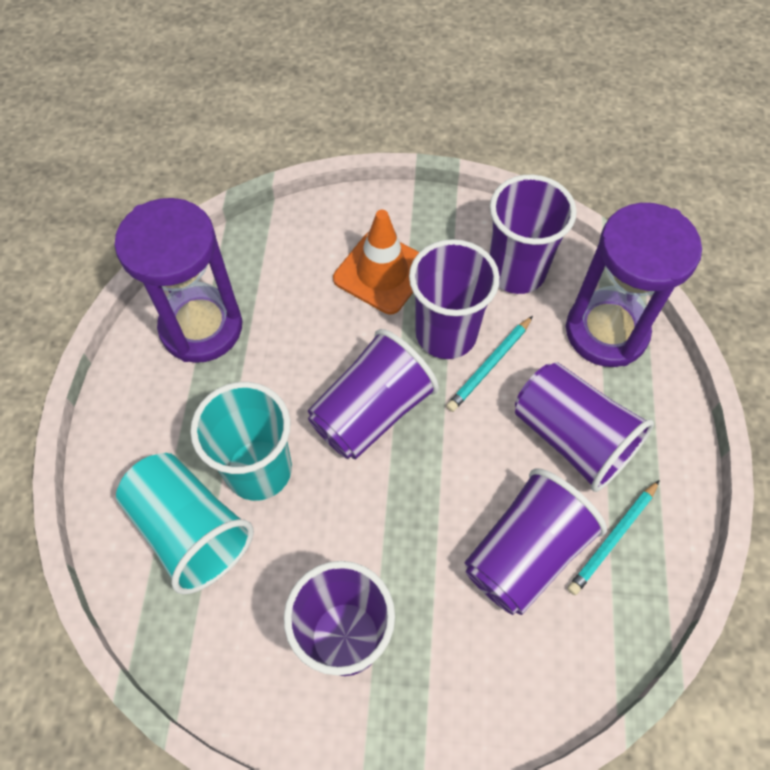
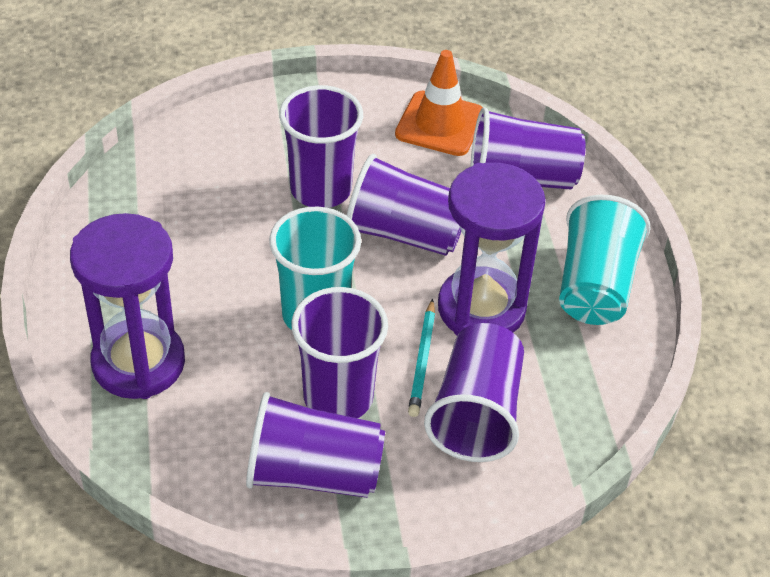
turquoise pencil: [446,316,533,412] [567,480,660,595] = 2 -> [408,299,435,417] = 1

